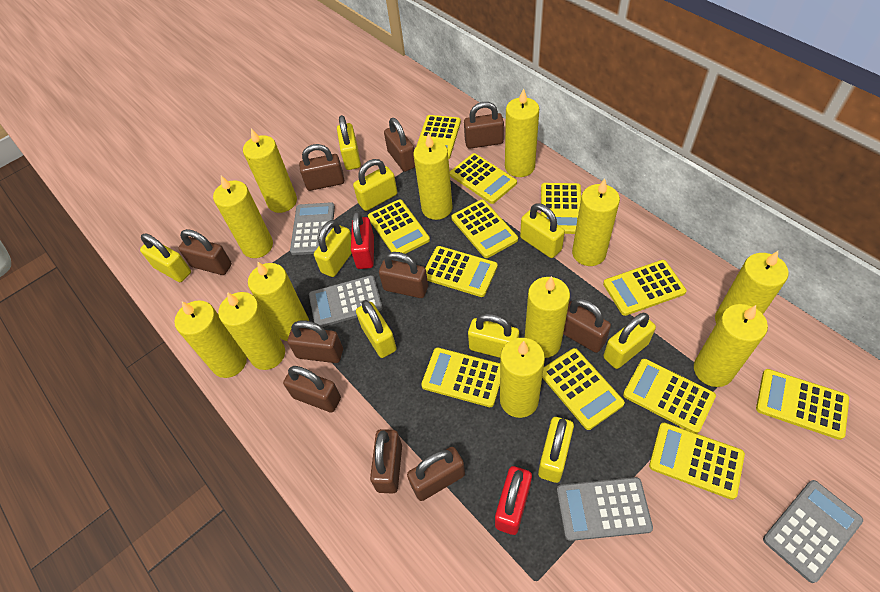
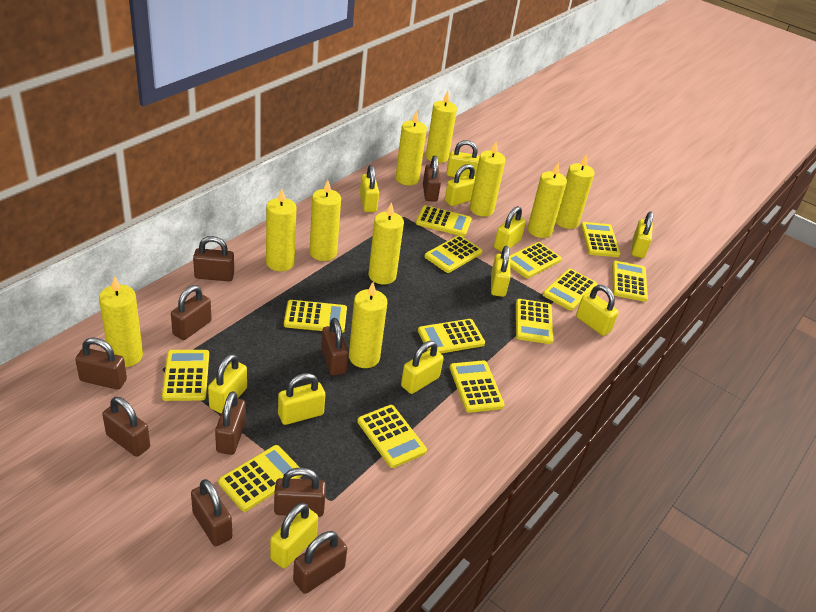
grey calculator: [290,202,335,255] [309,275,382,327] [557,477,653,541] [763,480,863,583] = 4 -> none = 0
red padlock: [351,211,374,269] [495,466,532,535] = 2 -> none = 0
yellow calculator: [368,199,430,254] [417,115,461,159] [421,348,500,407] [425,246,498,297] [450,153,517,204] [451,199,518,258] [541,183,581,234] [542,348,625,430] [603,260,686,316] [623,359,716,434] [649,423,745,500] [756,369,849,440] = 12 -> [162,350,209,401] [218,445,302,512] [284,300,347,333] [357,405,427,468] [416,205,472,237] [418,319,485,353] [424,235,483,273] [450,360,505,413] [510,242,562,279] [516,299,553,344] [543,269,597,311] [581,222,621,257] [612,261,648,302] = 13
yellow candle: [174,301,247,378] [213,176,273,258] [218,292,285,370] [243,128,297,213] [248,262,309,341] [413,133,453,220] [500,338,545,418] [505,88,539,177] [525,276,570,358] [572,178,620,266] [694,304,768,387] [715,251,789,324] = 12 -> [99,276,143,367] [266,189,297,271] [309,180,341,261] [349,282,388,368] [368,202,404,285] [395,111,427,185] [426,91,457,163] [470,142,506,217] [528,162,567,238] [556,154,595,229] = 10
yellow padlock: [140,233,191,282] [314,220,352,277] [337,115,361,170] [353,159,397,211] [356,300,397,358] [468,313,519,358] [520,203,565,258] [538,417,574,483] [604,313,656,369] = 9 -> [208,354,247,413] [270,503,318,569] [278,373,325,425] [360,165,379,212] [401,341,444,394] [445,164,475,206] [447,140,480,177] [491,246,511,297] [494,206,526,252] [576,285,619,336] [631,211,653,258] = 11

